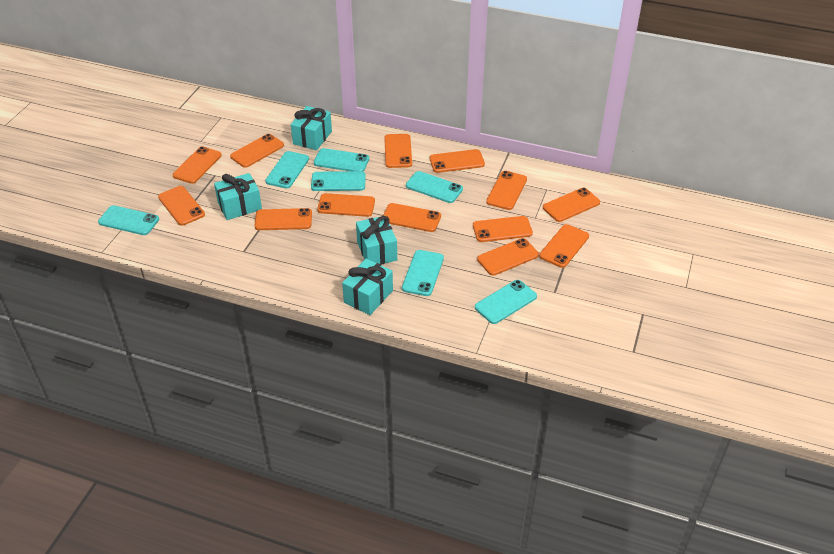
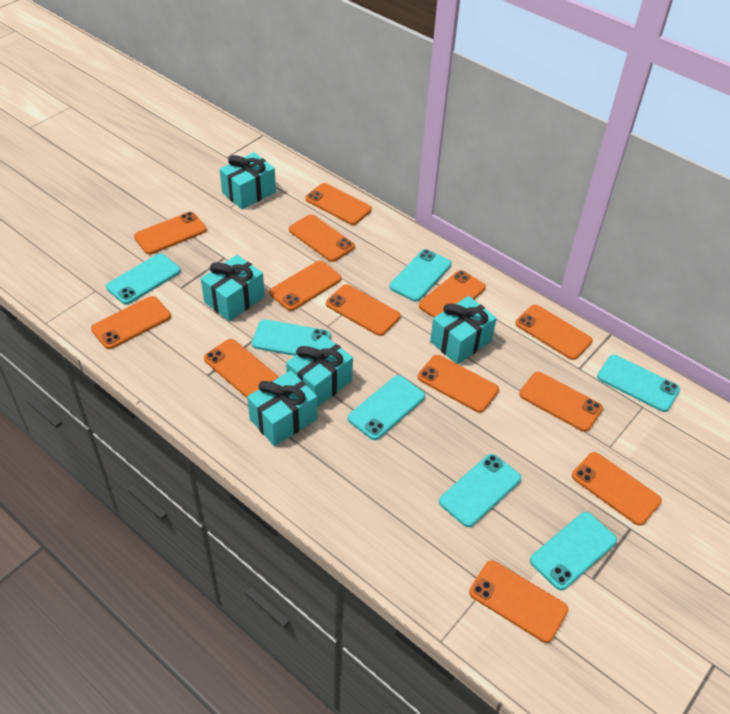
turquoise gift: [214,173,262,220] [291,106,332,150] [342,259,393,315] [356,216,397,265] = 4 -> [201,255,265,321] [219,152,276,209] [247,371,317,446] [286,335,353,408] [430,296,497,364] = 5

